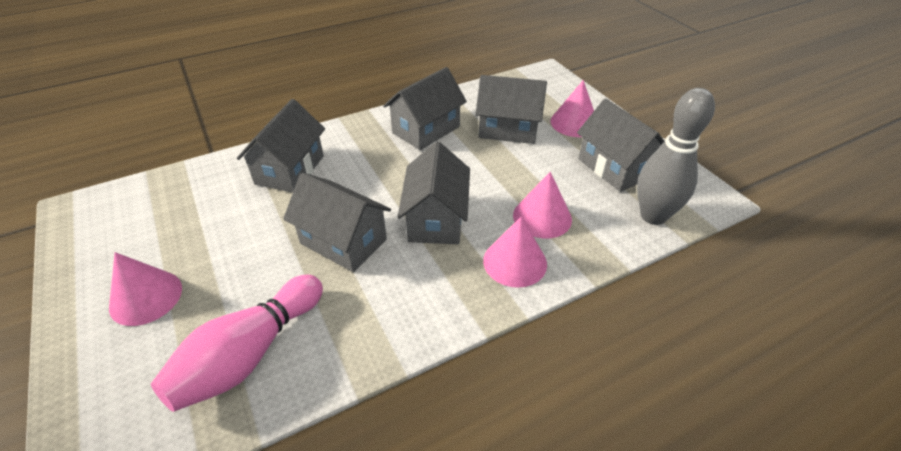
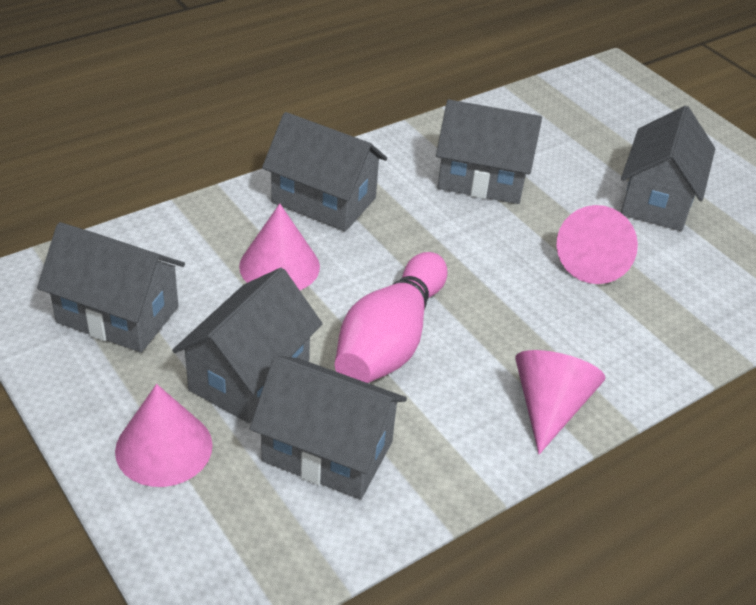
grey bowling pin: [637,88,715,225] = 1 -> none = 0

